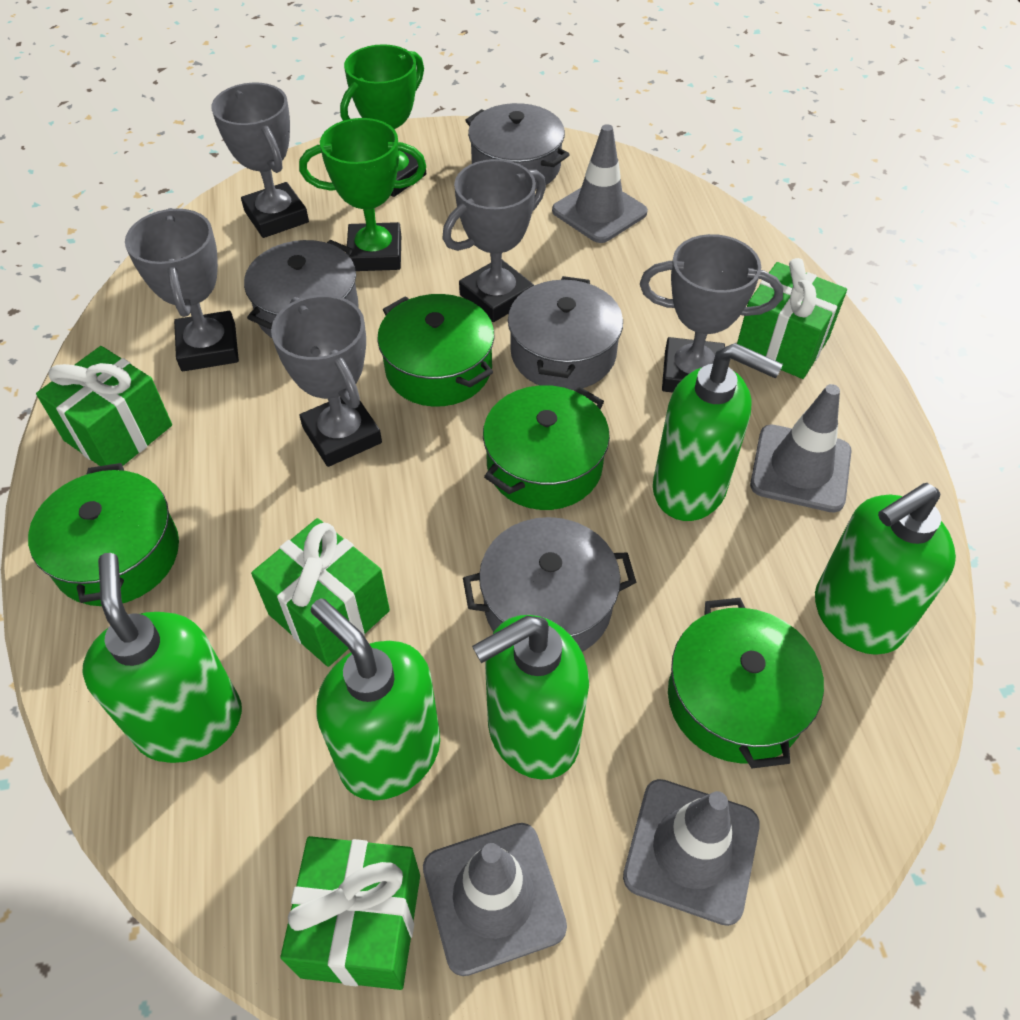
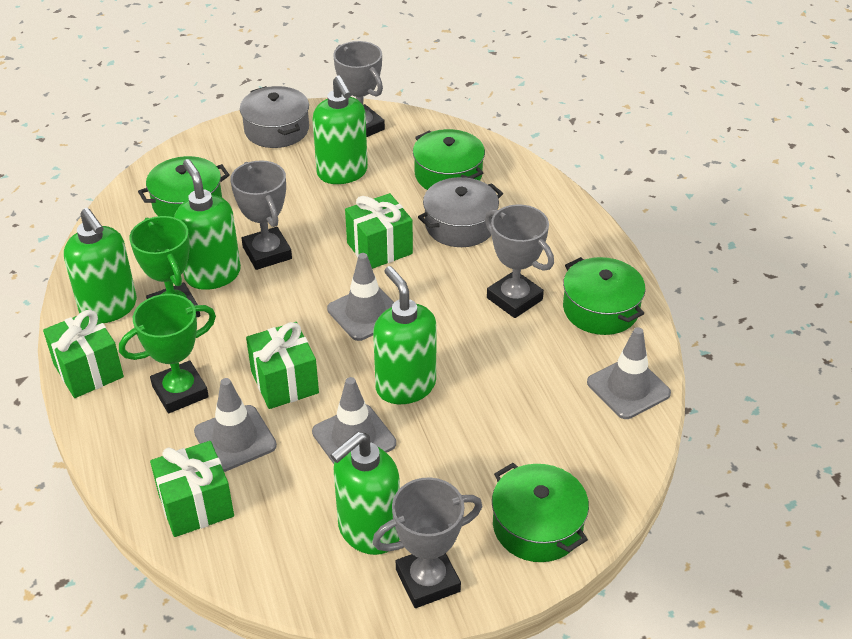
grey pot: [244,240,359,338] [463,517,636,652] [465,103,570,190] [508,276,623,390] = 4 -> [240,86,309,148] [418,177,503,247] = 2
grey trophy: [125,208,239,371] [211,83,309,238] [271,295,382,467] [443,159,546,322] [640,234,783,393] = 5 -> [230,160,292,270] [333,41,385,137] [372,477,482,608] [485,204,554,318] = 4

